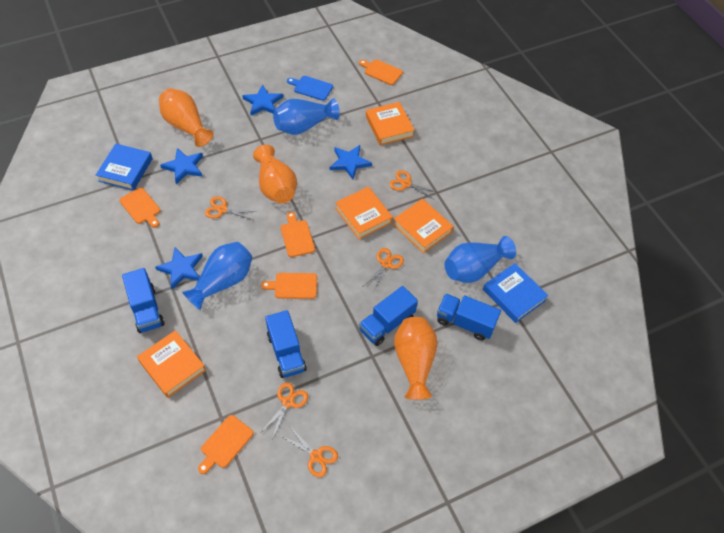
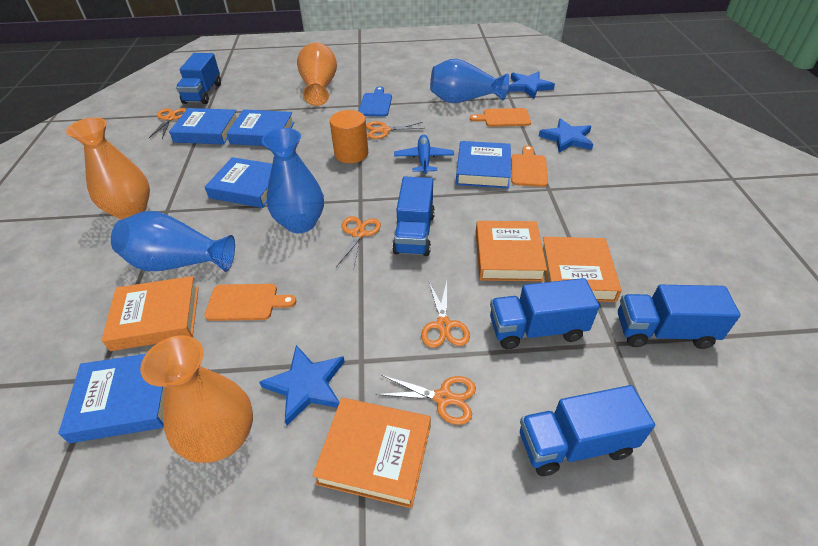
blue book: [96,144,153,191] [483,263,548,323] = 2 -> [58,354,165,443] [169,108,237,145] [205,157,272,208] [227,109,294,146] [456,141,511,189] = 5
blue plane: none = 0 -> [394,134,454,174] = 1
blue star: [155,247,203,289] [160,148,203,184] [242,84,283,116] [330,145,372,179] = 4 -> [259,345,345,426] [508,71,555,99] [539,118,593,153] = 3
blue truck: [122,268,164,333] [265,310,307,378] [359,286,418,346] [437,294,501,341] = 4 -> [176,53,221,104] [392,176,435,256] [490,278,600,349] [520,385,655,476] [618,285,741,349] = 5
orange cutting board: [119,187,161,228] [198,415,254,474] [261,273,317,299] [281,212,315,257] [359,59,403,85] = 5 -> [204,284,296,321] [470,108,531,127] [511,145,548,187] = 3
orange cylinder: none = 0 -> [330,110,368,163] = 1

